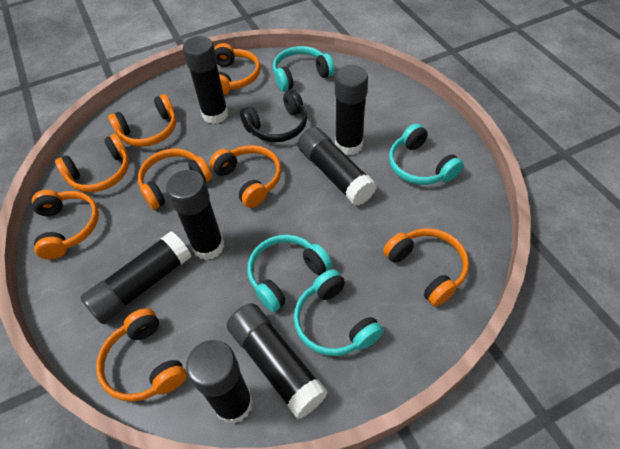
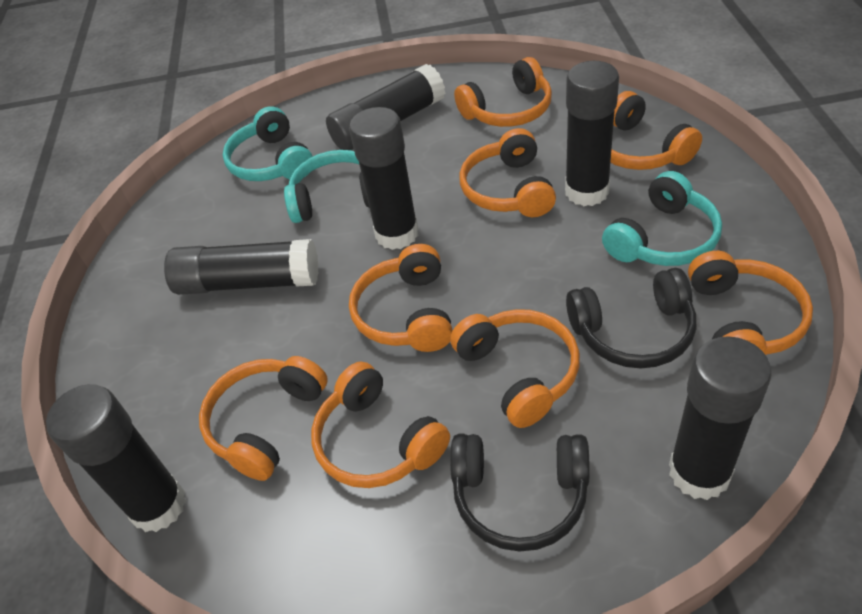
black glue stick: [80,231,191,324] [166,170,224,260] [183,36,228,124] [186,340,253,424] [227,303,328,419] [298,127,377,206] [335,65,368,156] = 7 -> [46,384,186,532] [164,239,318,295] [326,64,445,150] [349,107,419,250] [565,61,619,206] [669,336,772,500] = 6
black headphones: [240,90,307,142] = 1 -> [450,434,590,552] [566,268,696,369] = 2
turquoise headphones: [248,235,332,312] [273,46,335,92] [294,269,383,356] [389,123,464,185] = 4 -> [223,106,313,181] [284,150,369,223] [602,171,722,266] = 3

